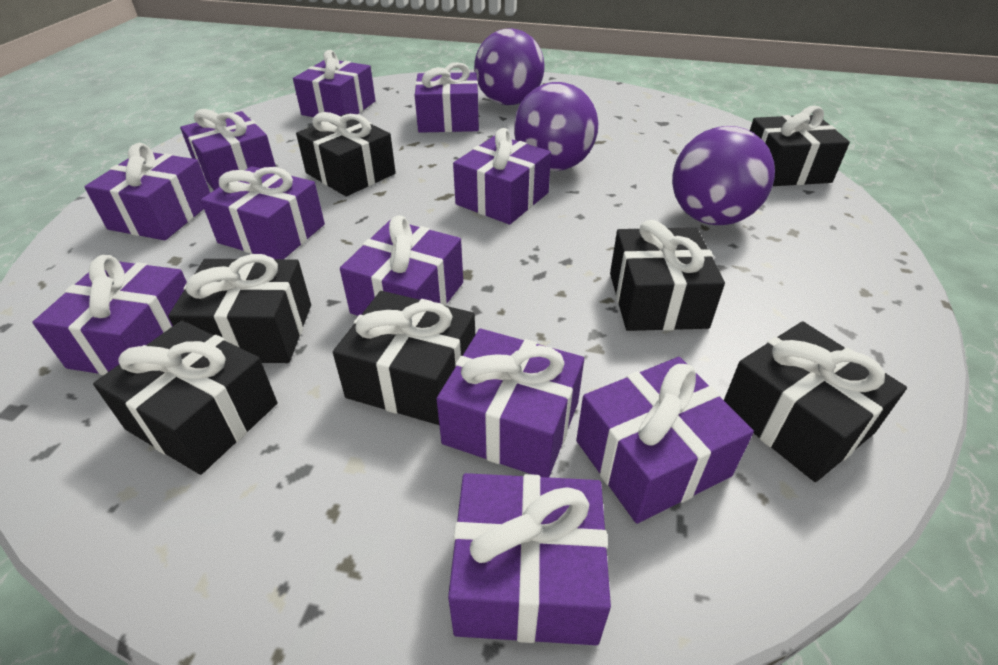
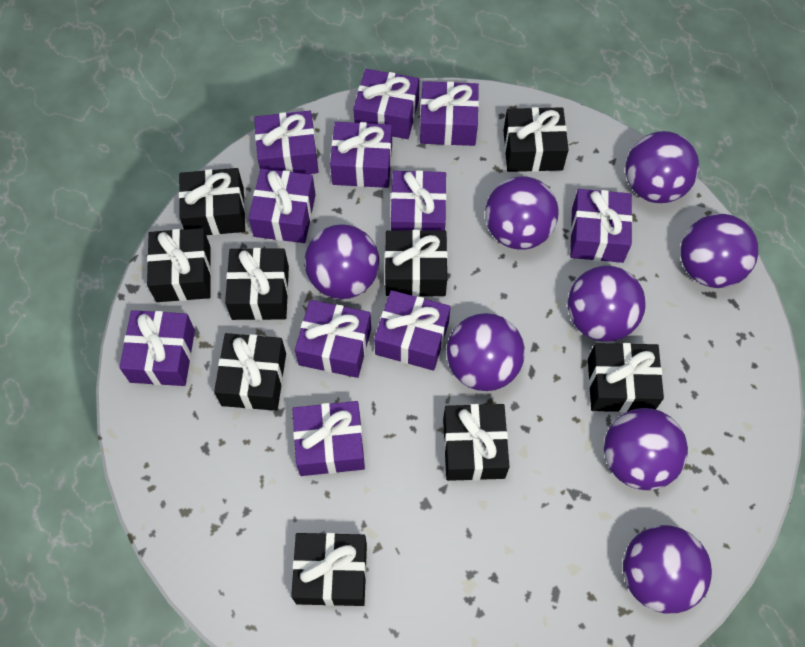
black gift: [93,320,277,475] [168,254,311,363] [296,112,396,196] [333,291,475,425] [610,220,725,331] [724,321,907,482] [750,106,850,186] = 7 -> [147,228,211,302] [179,168,245,235] [214,333,286,411] [225,248,289,320] [291,533,367,606] [385,230,448,297] [443,404,510,481] [503,107,569,172] [588,343,664,412] = 9
purple ball: [474,28,544,105] [514,82,598,171] [672,126,775,225] = 3 -> [305,224,379,299] [447,313,525,391] [485,176,558,250] [568,266,646,342] [604,408,688,490] [623,525,712,613] [626,131,699,203] [681,214,758,288] = 8

